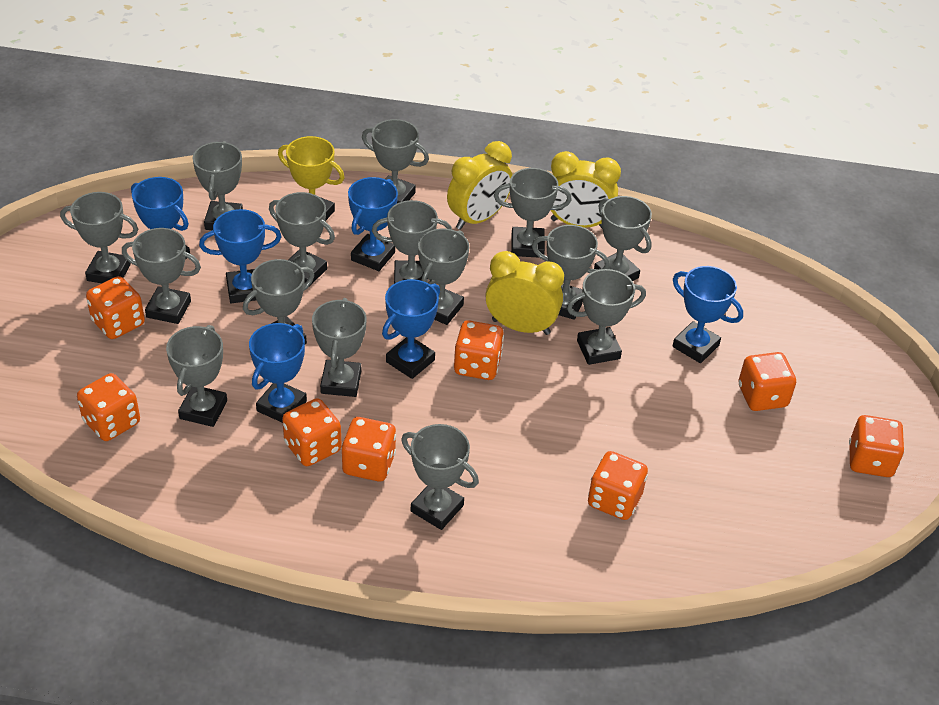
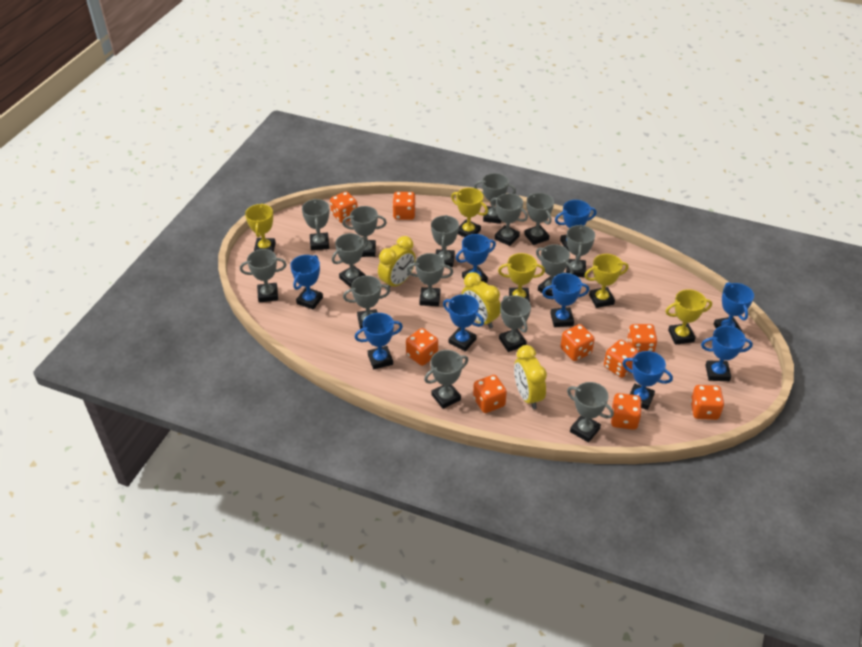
blue trophy: [131,177,190,259] [199,209,281,303] [249,323,307,423] [348,177,398,271] [382,279,440,379] [672,266,743,363] = 6 -> [290,255,323,310] [355,313,403,369] [443,294,484,351] [456,234,496,283] [542,273,589,327] [555,200,597,250] [622,351,673,410] [701,326,753,381] [714,282,754,332] = 9
orange dice: [77,373,140,441] [86,276,145,339] [282,398,342,466] [341,417,396,481] [454,320,504,380] [588,451,648,520] [738,352,796,411] [849,415,905,477] = 8 -> [330,192,358,223] [392,192,416,220] [406,328,438,366] [473,375,507,413] [561,324,595,361] [604,340,639,378] [611,393,642,430] [627,324,657,352] [690,385,724,420] = 9
yellow trophy: [278,136,345,221] = 1 -> [245,204,276,252] [451,188,488,237] [498,253,545,302] [584,254,629,308] [665,289,712,345] = 5

